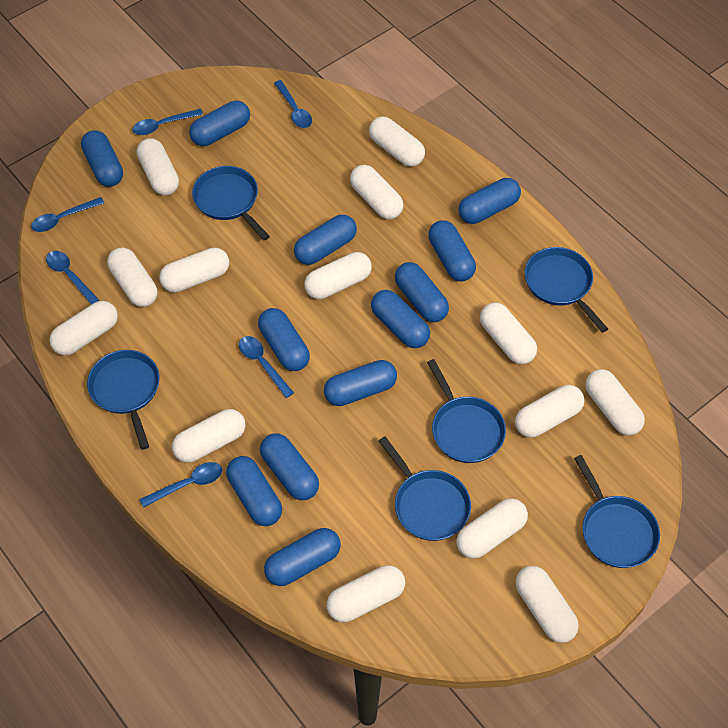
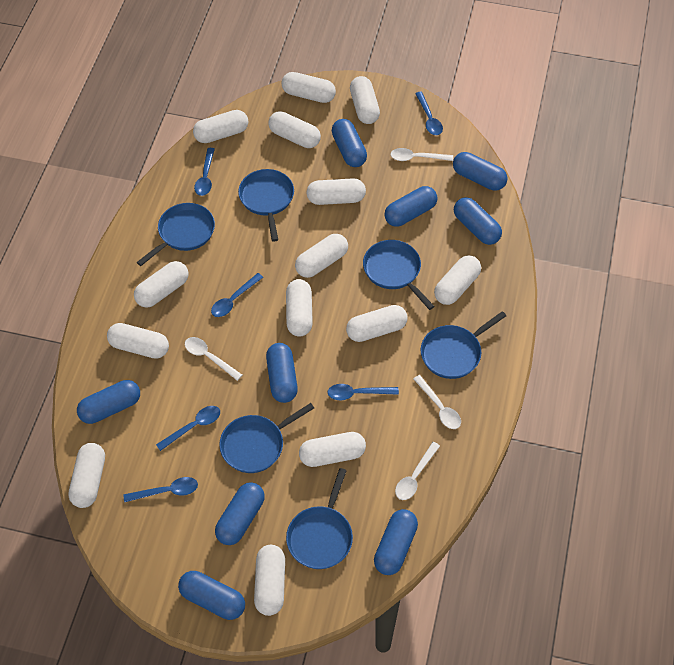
blue capsule: [81,130,123,187] [189,101,250,146] [226,456,282,526] [258,308,310,371] [260,433,319,500] [264,528,341,586] [294,215,357,265] [324,360,397,406] [371,290,430,348] [395,262,449,322] [428,220,476,281] [458,178,521,224] = 12 -> [77,380,140,424] [178,571,245,620] [215,482,265,545] [266,343,298,403] [332,119,367,167] [374,509,418,575] [384,186,438,227] [453,152,507,191] [454,197,502,245] = 9
white spoon: none = 0 -> [185,337,242,381] [391,148,453,161] [395,442,440,500] [413,375,461,429] = 4

